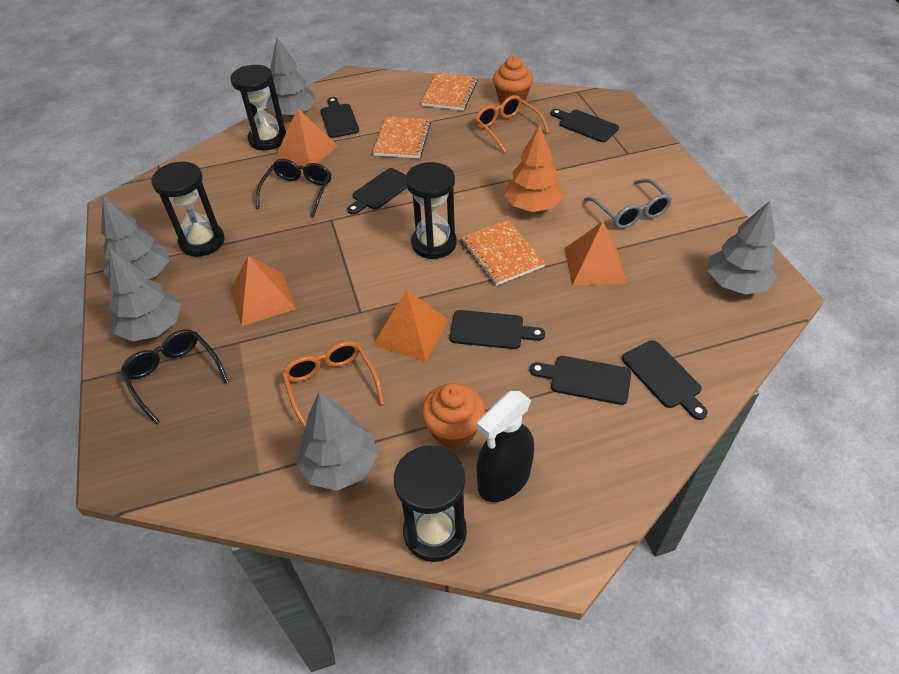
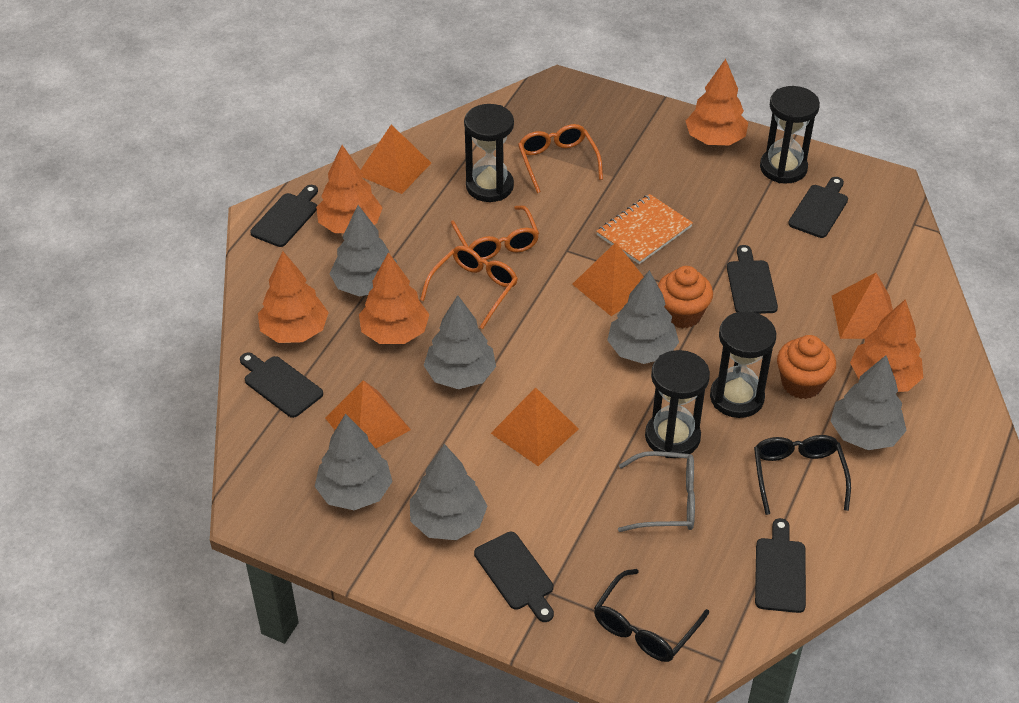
black spray bottle: [477,391,534,502] = 1 -> none = 0
grey tree: [101,196,169,279] [108,249,181,342] [266,37,316,117] [296,392,378,491] [708,201,777,295] = 5 -> [315,413,393,510] [329,205,397,297] [410,444,487,540] [423,295,496,389] [607,270,679,364] [830,355,907,450] = 6
orange glasses: [282,341,384,430] [475,95,549,153] = 2 -> [420,246,518,329] [451,205,539,260] [518,124,603,193] = 3
orange notebook: [373,117,431,158] [421,72,478,111] [461,220,545,286] = 3 -> [596,194,693,264] = 1
orange pyramid: [231,256,296,326] [276,108,338,166] [373,289,449,362] [564,221,627,286] = 4 -> [325,380,411,449] [361,125,431,194] [491,387,579,466] [572,242,644,316] [832,273,893,339] = 5
orange tree: [504,124,564,212] = 1 -> [258,251,329,343] [316,145,383,233] [359,252,430,344] [686,59,748,145] [850,299,923,392] = 5

